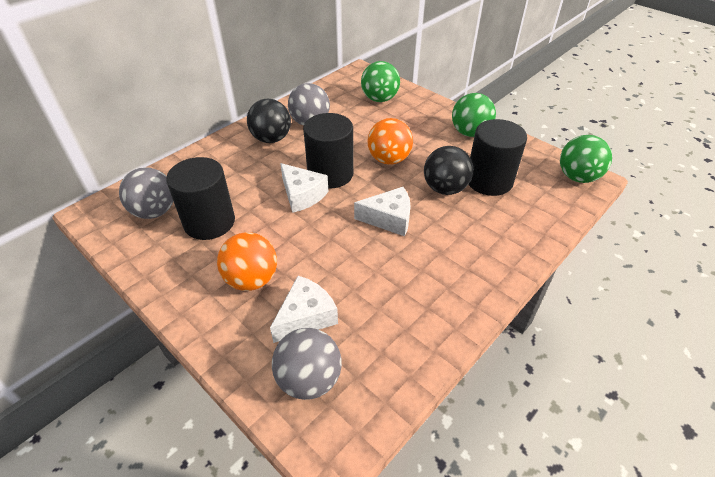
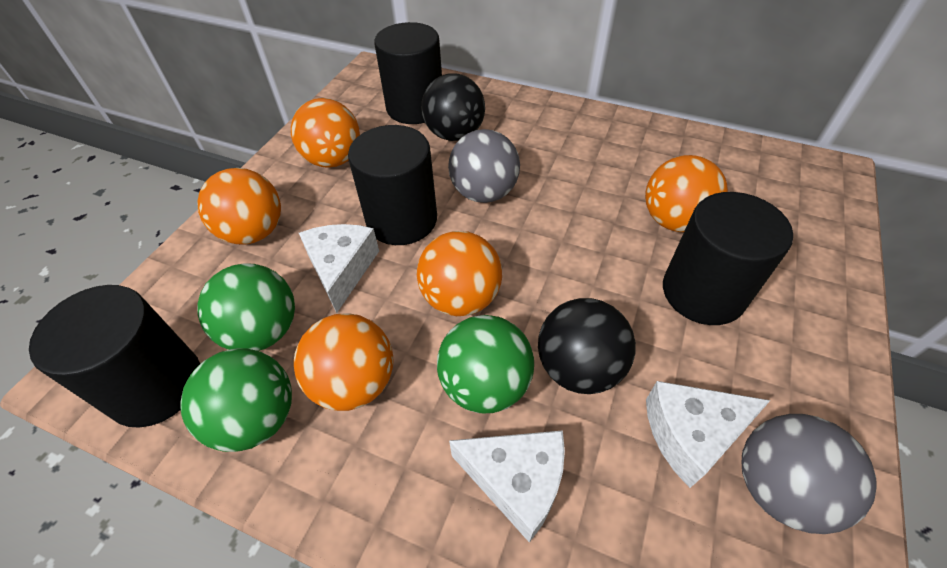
black cylinder: [166,157,235,240] [303,113,354,189] [469,119,527,196] = 3 -> [29,285,200,427] [348,125,437,245] [374,22,442,124] [663,192,793,325] = 4
grey ball: [119,167,173,219] [272,328,342,400] [288,83,330,125] = 3 -> [448,129,520,203] [742,414,877,534] = 2
orange ball: [217,232,277,291] [367,118,413,165] = 2 -> [197,168,281,245] [291,98,360,168] [294,313,393,411] [417,231,502,316] [645,155,728,232] = 5

